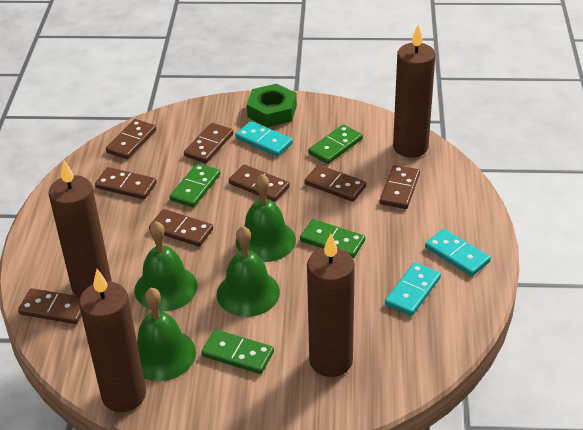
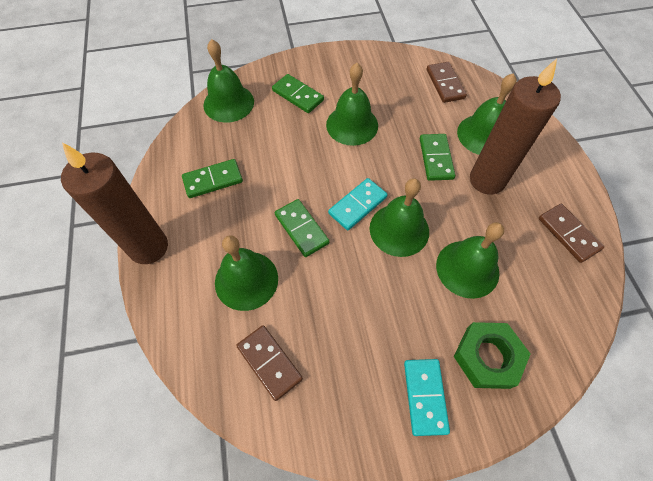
brown candle: [49,160,112,296] [79,269,146,412] [307,233,355,377] [393,25,435,158] = 4 -> [61,142,168,264] [470,59,561,195] = 2
brown domino: [18,288,82,324] [95,167,157,199] [106,119,156,159] [149,209,213,247] [184,123,233,163] [229,164,290,202] [305,165,366,202] [380,165,420,209] = 8 -> [236,325,303,401] [427,62,467,103] [539,204,604,263] = 3
green bell: [135,221,198,311] [137,288,196,381] [217,226,280,317] [236,174,296,262] = 4 -> [203,39,254,123] [215,235,278,311] [326,63,378,146] [370,178,429,257] [436,222,504,299] [457,73,517,155] = 6
turquoise domino: [235,121,293,157] [385,262,441,316] [425,229,491,276] = 3 -> [328,178,388,230] [404,359,450,436] = 2

